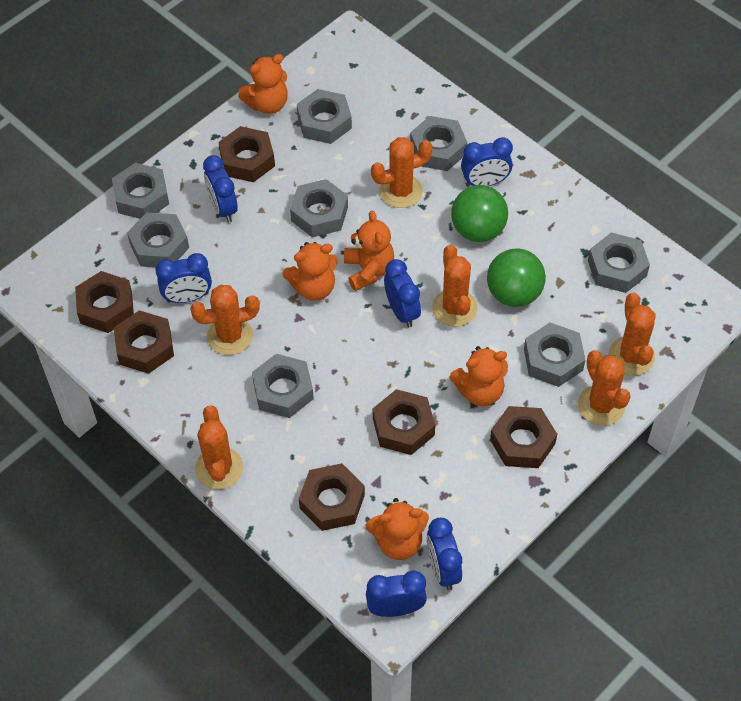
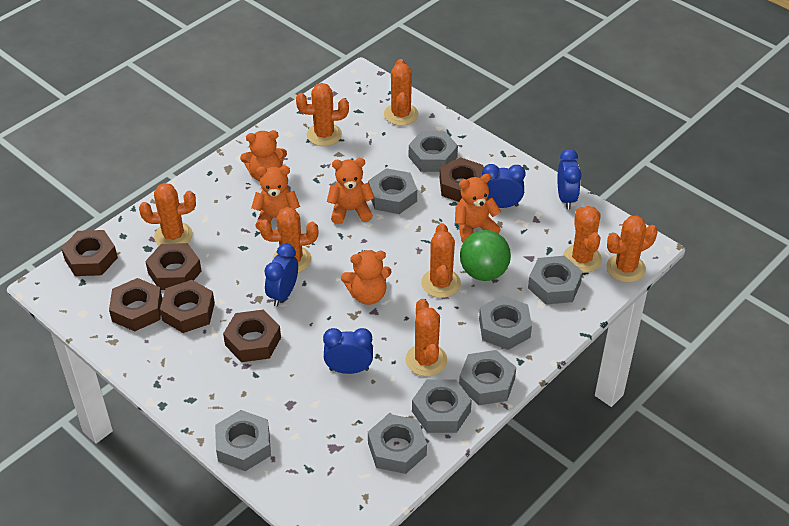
blue clock: [155,253,212,303] [203,155,238,223] [366,570,427,617] [384,259,421,328] [427,518,462,590] [461,137,513,187] = 6 -> [265,244,298,307] [323,328,373,374] [482,164,526,208] [558,149,582,209] = 4
green ball: [451,185,508,242] [487,248,546,307] = 2 -> [460,230,511,281] = 1
orange cactus: [190,285,260,355] [195,405,243,490] [371,137,432,208] [432,245,478,327] [578,350,631,426] [608,293,655,376] = 6 -> [139,183,196,246] [259,207,318,273] [296,83,349,146] [384,59,419,126] [405,299,447,376] [421,223,461,298] [563,206,602,273] [606,215,658,283] = 8

